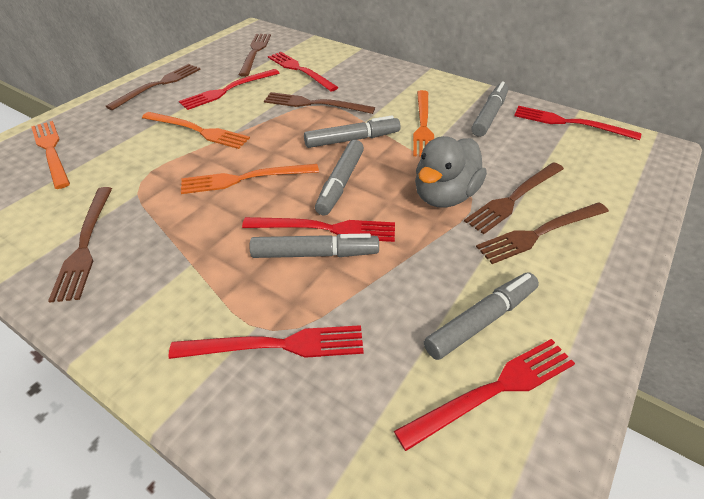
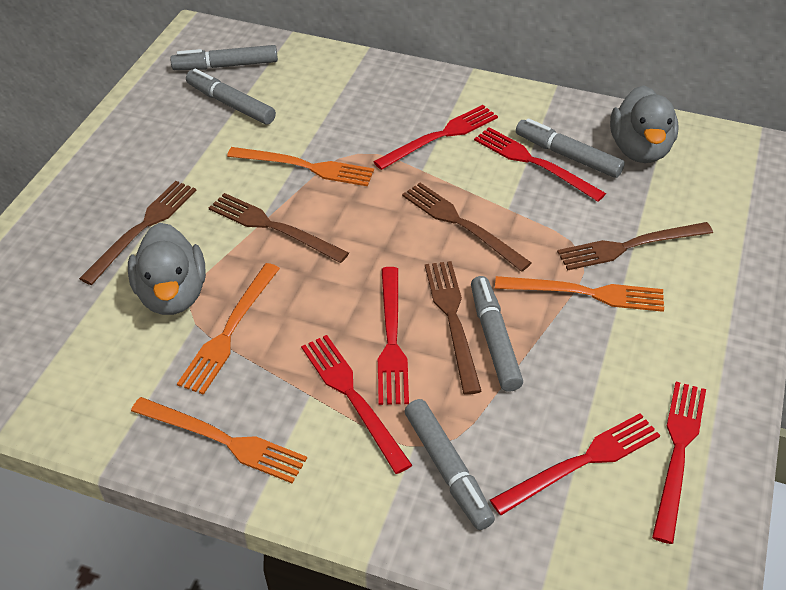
brown fork: [48,187,112,303] [106,64,200,110] [239,34,271,77] [264,92,375,114] [464,162,564,234] [476,202,609,264] = 6 -> [79,181,197,285] [209,193,349,263] [402,183,531,272] [425,261,481,395] [557,222,713,270] = 5
grey duck: [415,136,487,207] = 1 -> [128,222,206,315] [610,85,679,163] = 2

